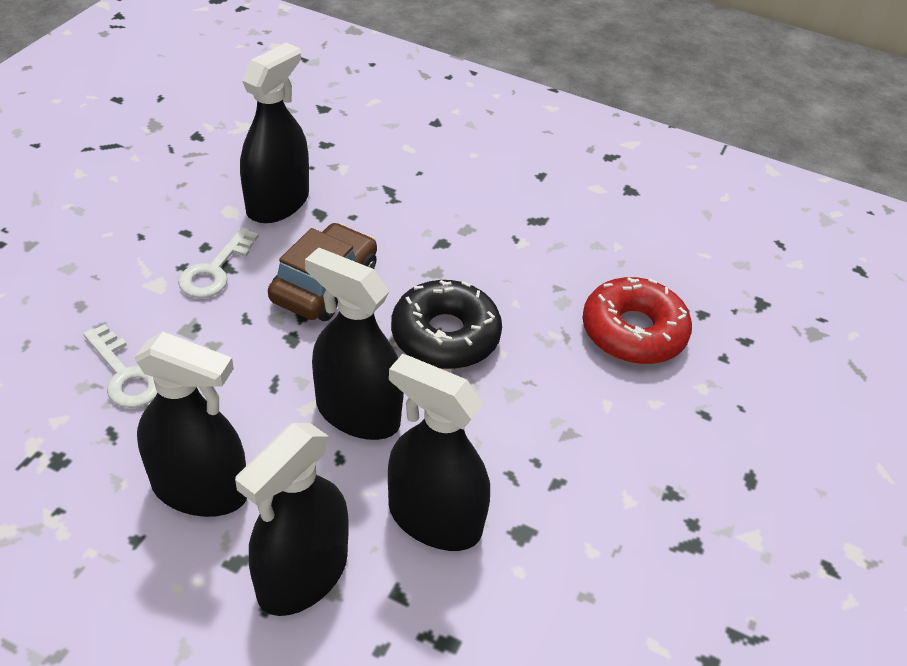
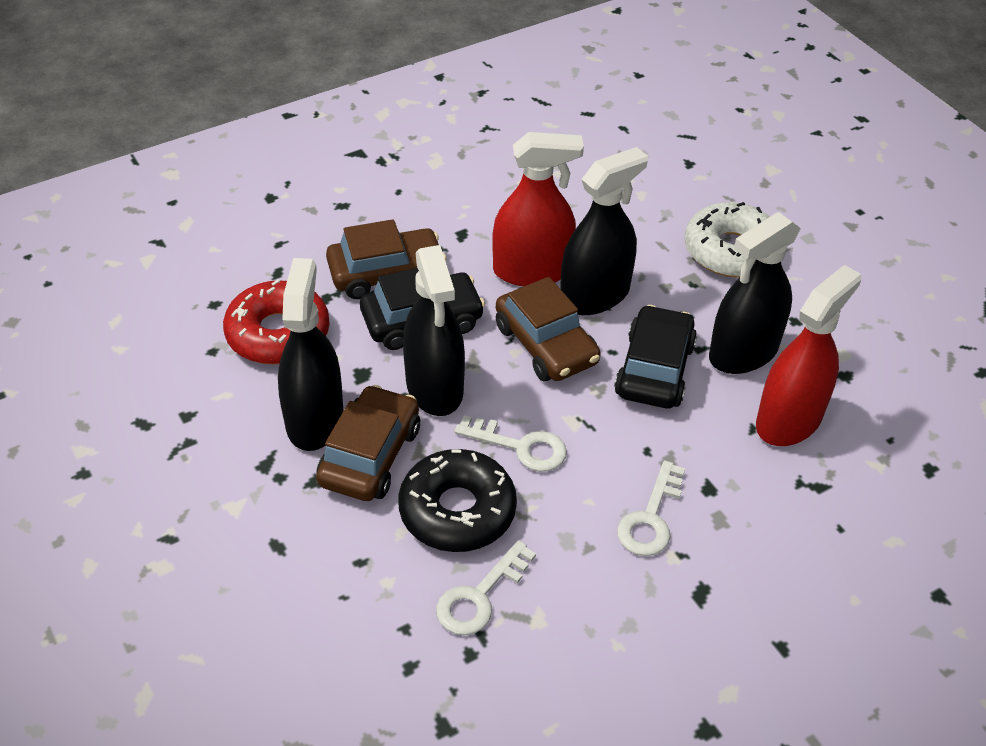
black car: none = 0 -> [360,268,485,350] [614,305,697,408] = 2
black spray bottle: [135,332,247,517] [235,423,349,616] [240,43,309,223] [305,247,404,440] [388,354,490,551] = 5 -> [278,258,343,451] [403,245,465,416] [560,147,648,315] [709,212,801,374] = 4
brown car: [268,223,377,321] = 1 -> [316,385,420,501] [326,219,447,299] [496,277,601,382] = 3
red spray bottle: none = 0 -> [492,132,584,286] [756,265,861,446] = 2
white donut: none = 0 -> [685,202,770,277] = 1
white key: [83,324,157,408] [178,227,259,298] = 2 -> [436,540,536,635] [454,415,567,472] [617,460,685,556] = 3

